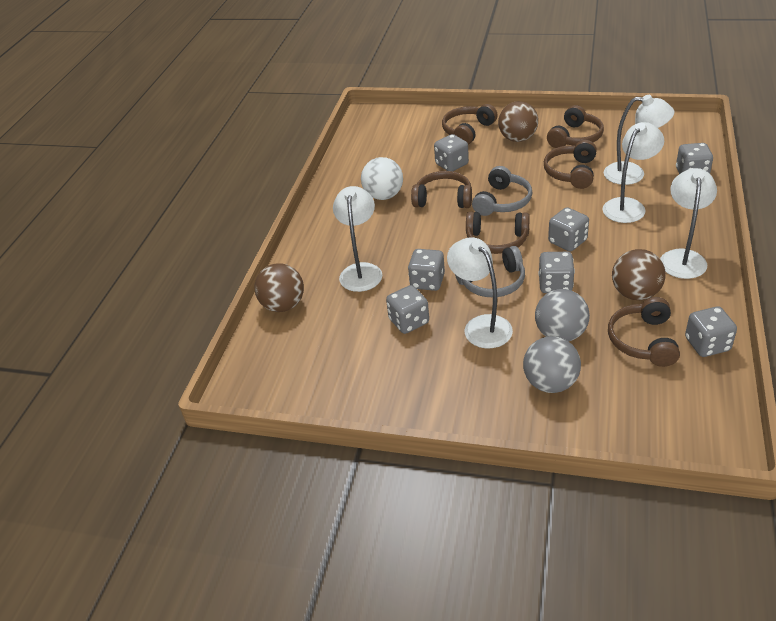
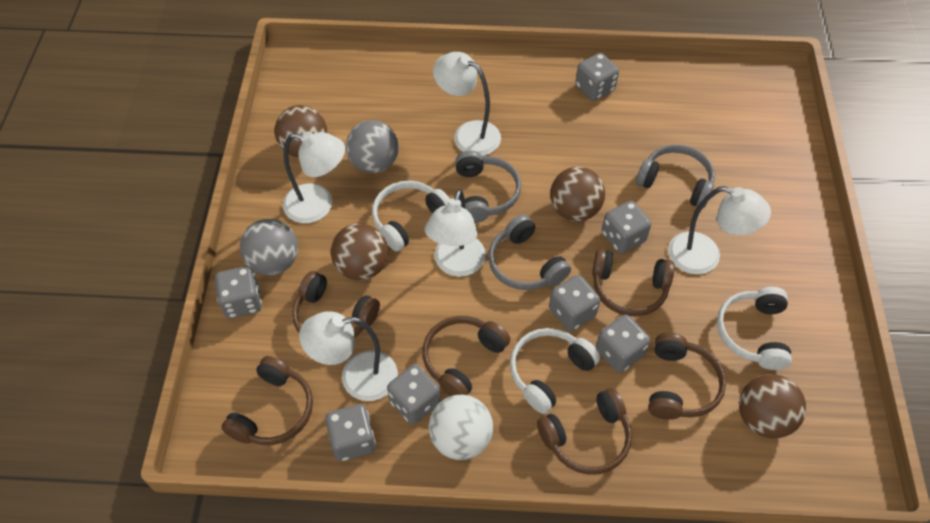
brown ball: [254,264,304,312] [498,101,538,142] [612,249,666,300] = 3 -> [275,105,327,157] [331,224,388,280] [550,167,605,221] [739,374,806,438] = 4
grey headphones: [455,246,525,297] [472,166,532,216] = 2 -> [455,150,521,223] [488,215,571,290] [636,144,715,209] = 3
white headphones: none = 0 -> [372,181,450,251] [510,328,600,414] [717,287,792,370] = 3

